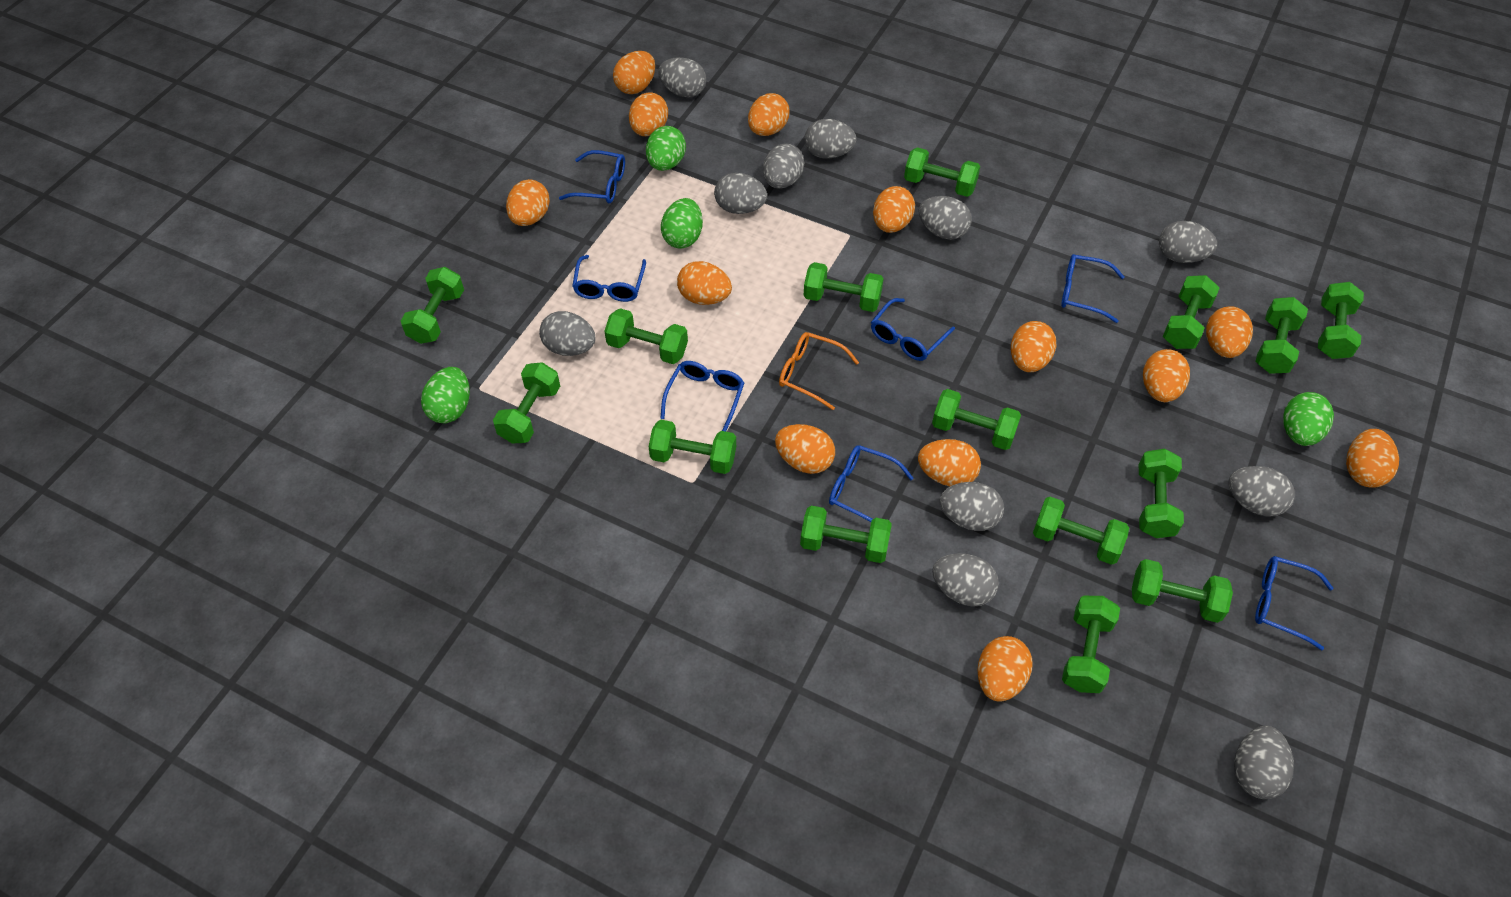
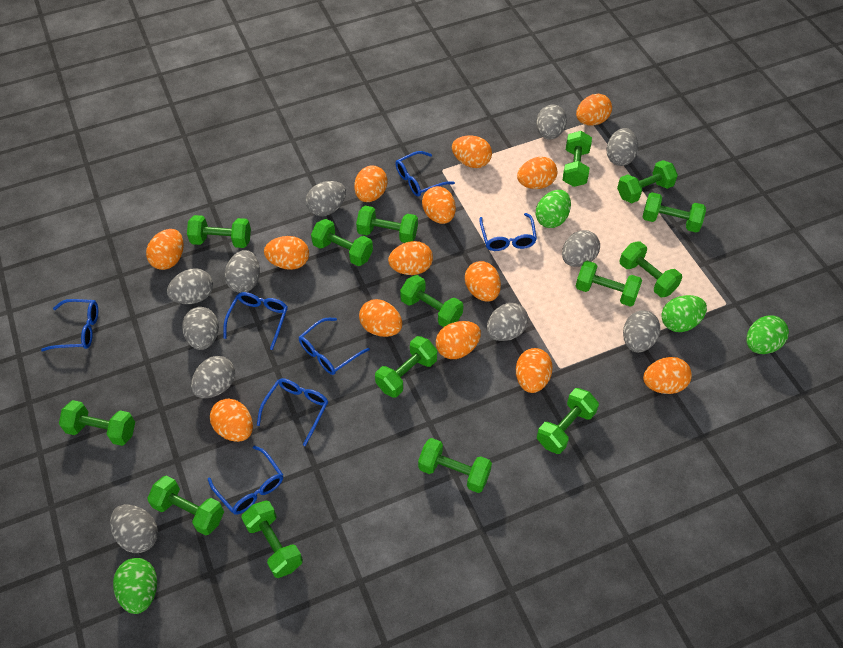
orange egg: [506,179,550,226] [613,51,655,94] [629,92,668,136] [677,261,732,305] [748,93,790,136] [775,424,835,474] [873,186,915,233] [918,439,981,486] [977,636,1033,702] [1011,321,1056,372] [1143,349,1190,402] [1206,306,1253,358] [1346,429,1399,488] = 13 -> [146,229,184,270] [210,398,253,442] [264,236,309,270] [354,165,388,202] [359,299,402,337] [388,241,433,275] [422,186,456,224] [436,321,481,359] [452,135,492,168] [465,261,501,302] [516,348,553,393] [517,157,557,189] [576,94,612,126] [643,357,692,394] = 14
orange glasses: [779,332,859,410] = 1 -> none = 0

